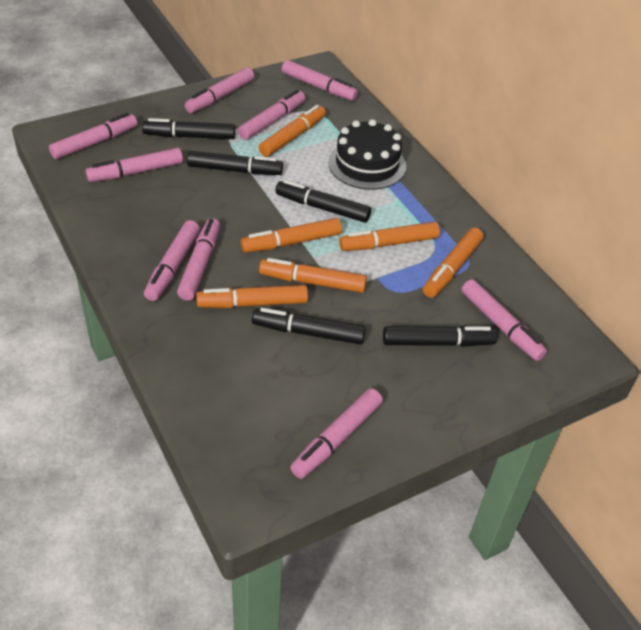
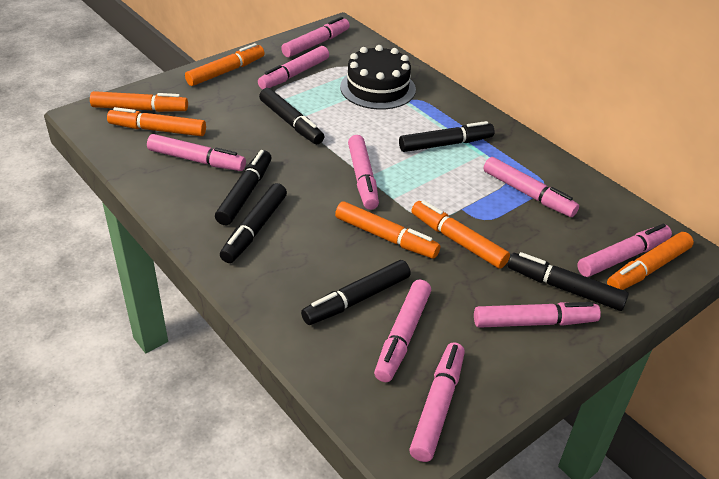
black marker: [142,118,235,139] [187,151,283,175] [252,308,366,345] [275,180,371,223] [383,326,497,347] = 5 -> [215,150,272,225] [220,183,287,263] [259,88,324,144] [301,260,411,325] [399,121,495,152] [508,252,629,311] = 6

